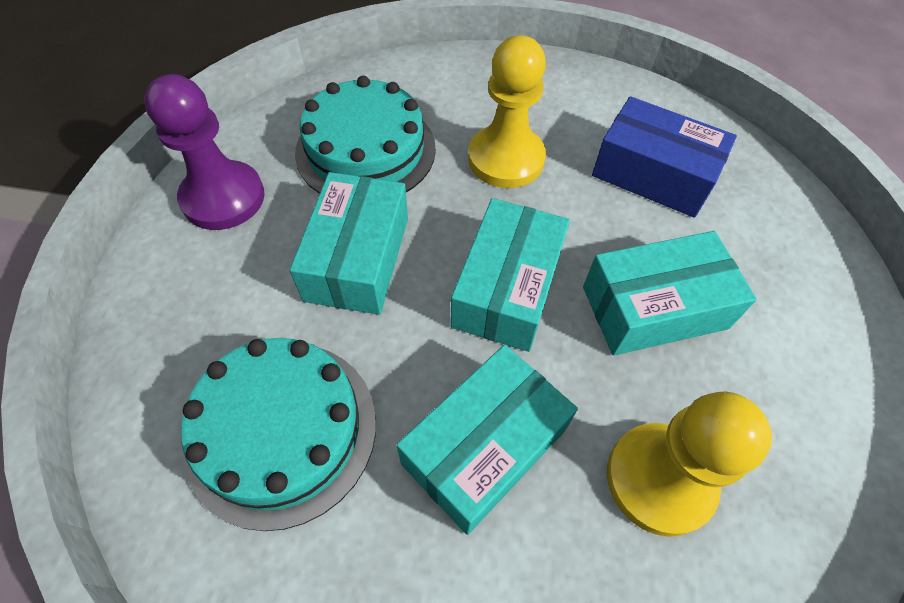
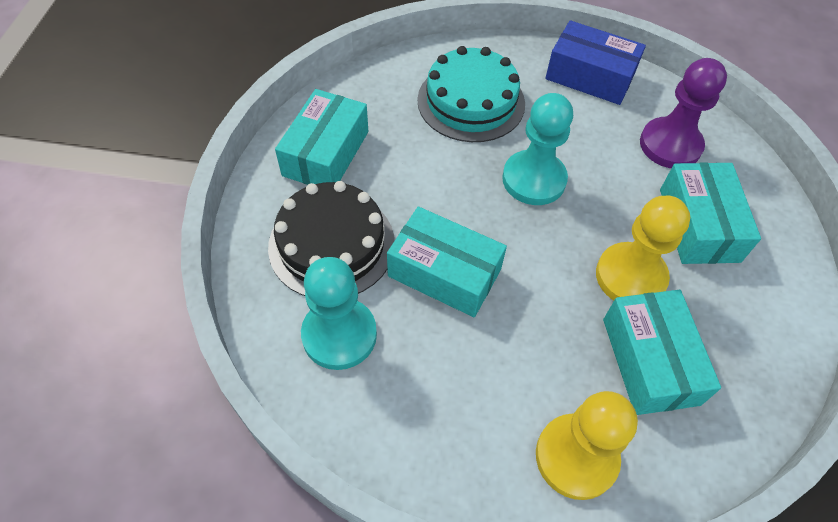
black cake: none = 0 -> [268,181,395,296] = 1
turquoise cake: [181,338,376,531] [295,76,436,194] = 2 -> [417,46,525,142] = 1
turquoise pawn: none = 0 -> [301,257,377,370] [502,93,573,205] = 2

